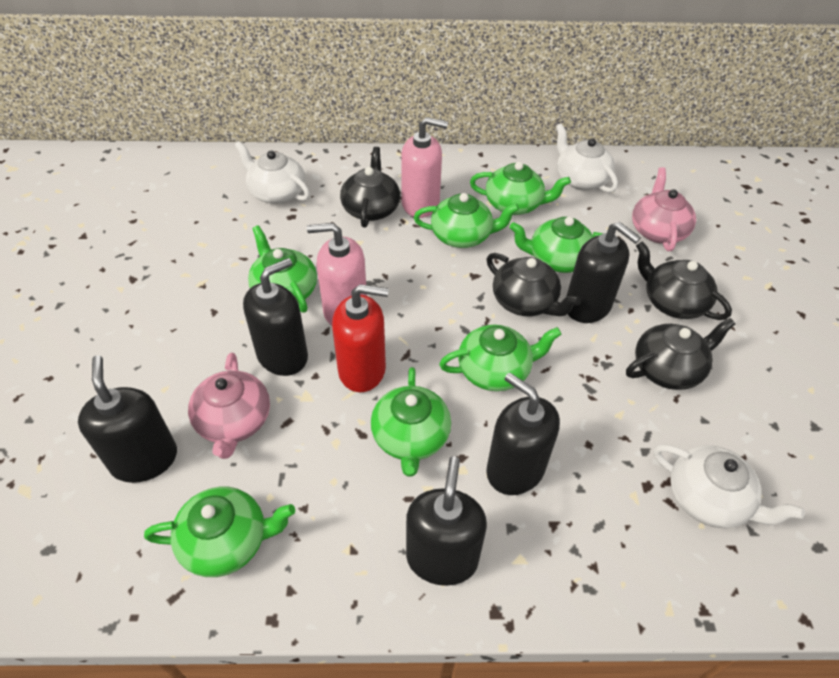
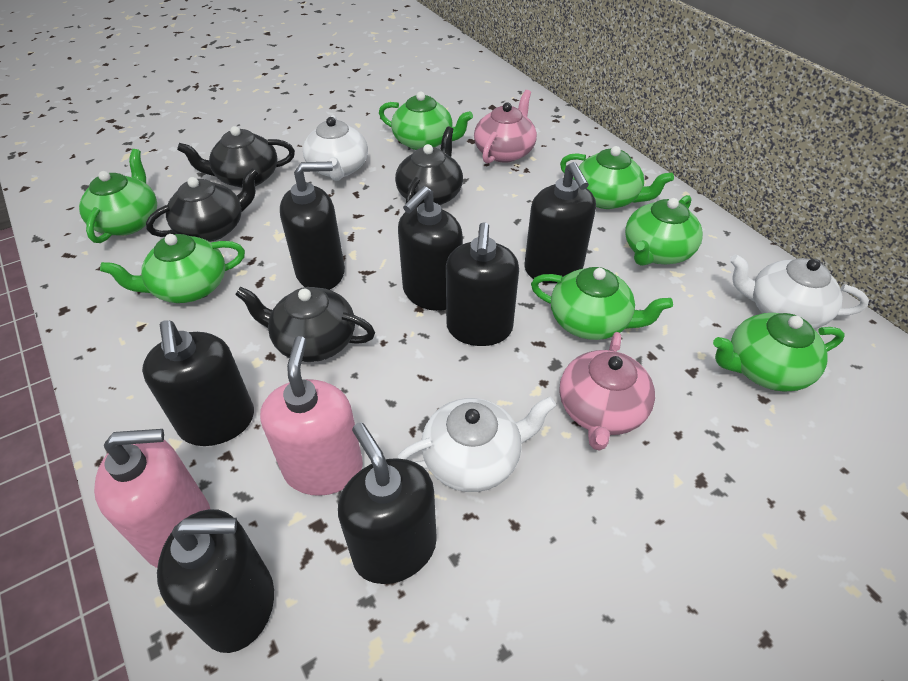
black soap dispenser: [78,356,177,483] [243,258,308,376] [406,456,487,586] [486,372,560,495] [566,222,641,323] = 5 -> [142,320,254,446] [157,509,274,653] [280,162,345,290] [338,422,437,584] [398,186,463,311] [446,222,519,346] [524,162,596,283] = 7
red soap dispenser: [332,284,388,392] = 1 -> none = 0

